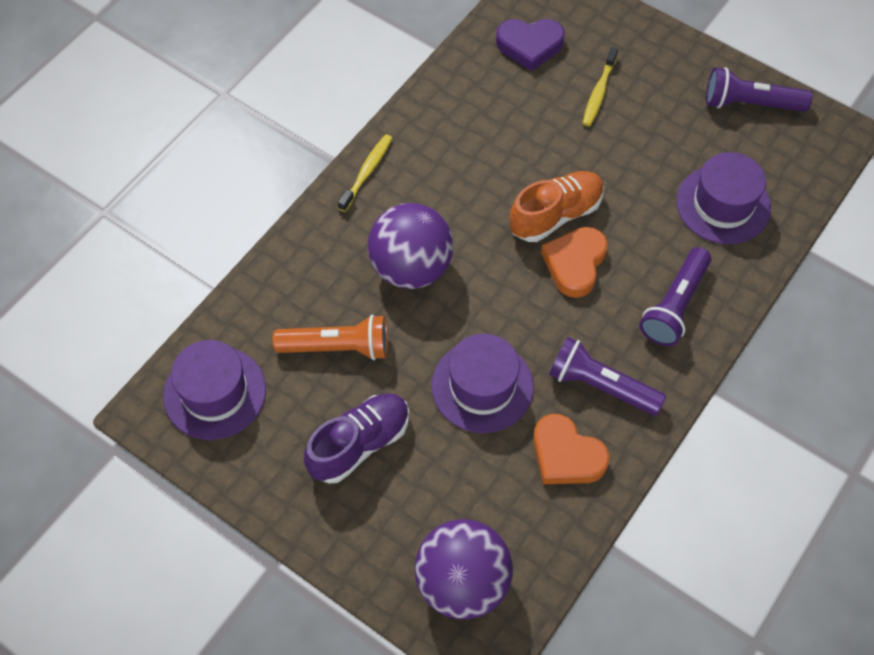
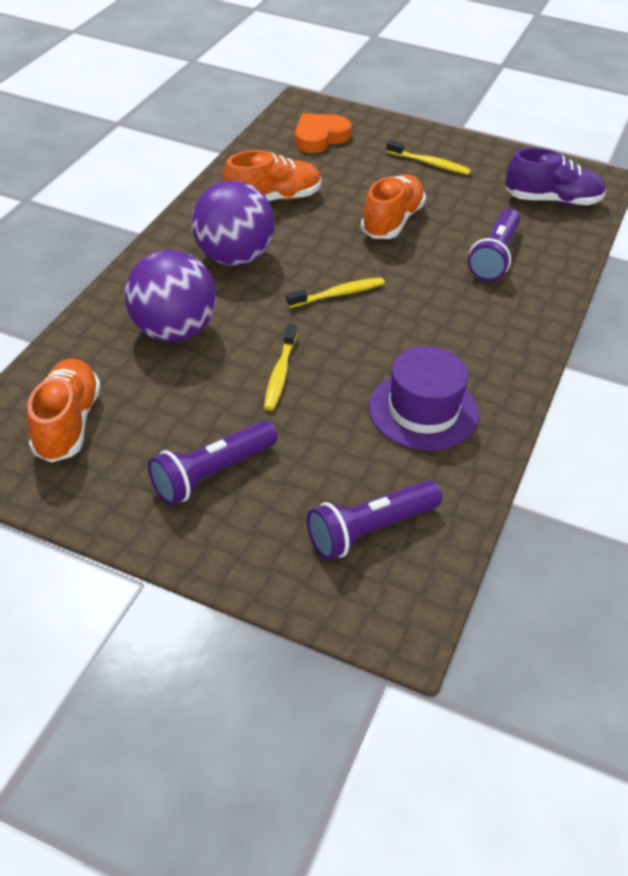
orange flashlight: [273,315,388,360] = 1 -> none = 0
orange heart: [533,414,609,484] [541,227,608,298] = 2 -> [295,113,351,153] = 1
orange shoe: [510,171,604,242] = 1 -> [27,358,101,462] [223,150,321,201] [360,174,426,239] = 3
purple hat: [163,340,266,440] [432,334,534,433] [677,152,771,244] = 3 -> [369,346,479,451] = 1
purple heart: [496,19,565,71] = 1 -> none = 0
yellow toothbrush: [338,134,392,212] [583,47,618,126] = 2 -> [264,324,297,411] [286,277,385,308] [386,140,471,175] = 3

